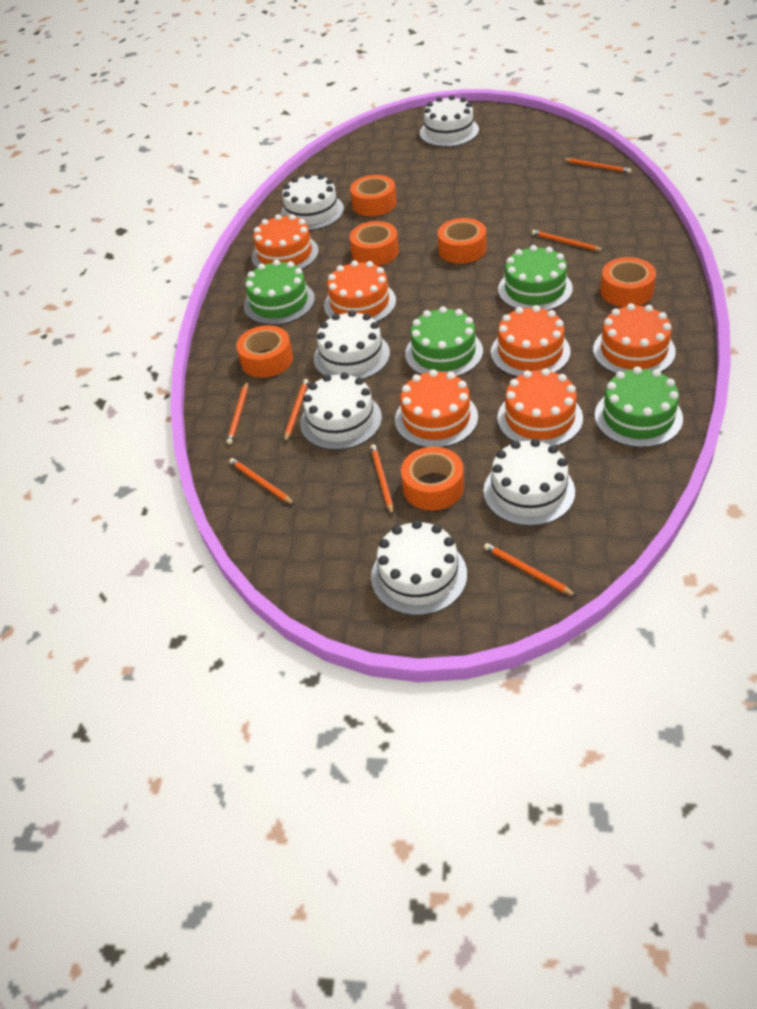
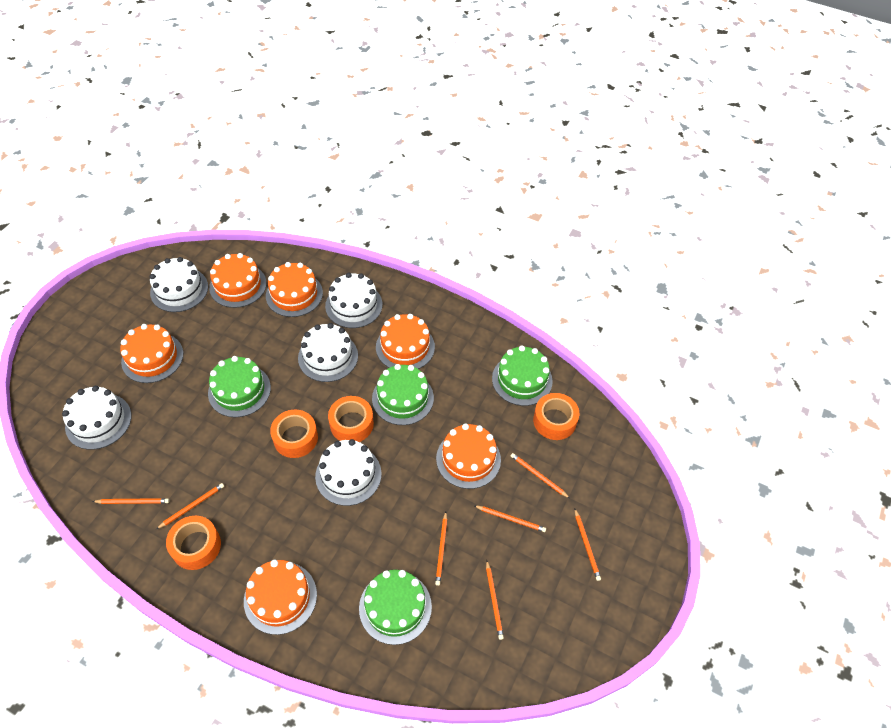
orange tape: [236,325,293,378] [349,221,399,266] [350,175,397,216] [401,447,464,510] [438,218,486,264] [600,257,656,307] = 6 -> [166,516,221,570] [270,410,318,458] [328,396,374,442] [533,393,579,440] = 4
white cake: [280,173,344,230] [300,372,382,450] [314,310,390,380] [371,520,467,616] [420,95,479,147] [483,439,575,526] = 6 -> [62,386,131,450] [149,257,208,312] [298,323,358,382] [315,439,382,506] [325,273,382,328] = 5

